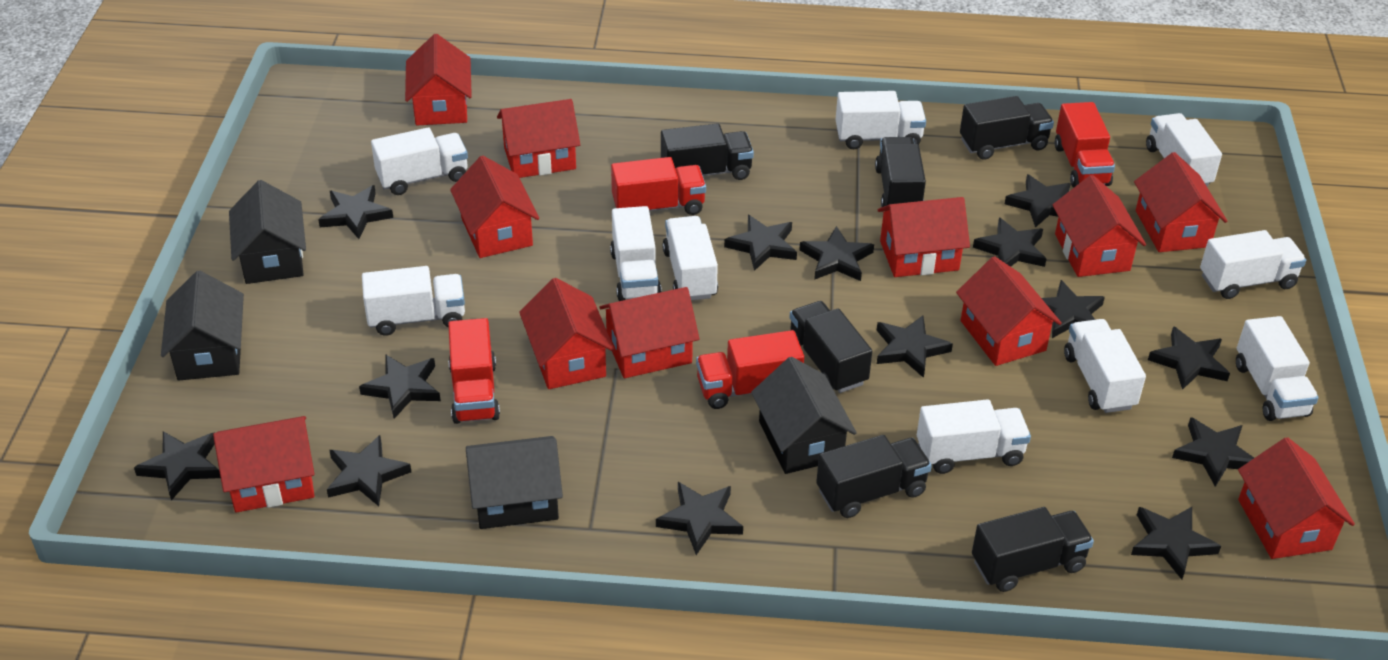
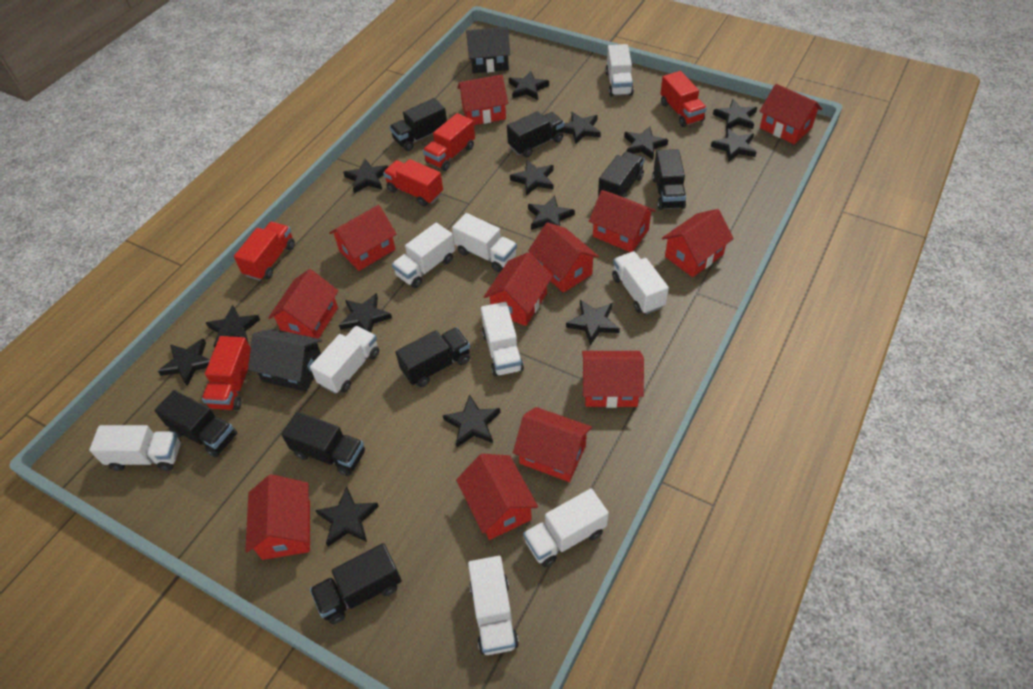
black house: [161,271,244,381] [229,180,306,284] [466,436,563,529] [751,357,857,474] = 4 -> [248,329,322,392] [466,27,510,73] = 2
black truck: [661,123,754,180] [789,301,872,393] [816,435,932,518] [875,137,926,207] [960,96,1054,160] [972,507,1094,592] = 6 -> [155,390,237,457] [281,412,365,476] [310,543,402,624] [389,98,447,151] [395,327,470,387] [507,111,564,157] [598,151,645,198] [652,149,686,210] = 8
red house: [213,416,314,512] [405,34,472,125] [450,156,539,258] [497,99,580,178] [519,278,614,389] [599,287,700,378] [878,197,970,277] [956,256,1062,366] [1052,175,1146,277] [1134,152,1227,252] [1238,437,1355,559] = 11 -> [245,474,310,560] [268,269,338,339] [329,205,396,271] [456,454,538,540] [457,75,508,125] [484,252,553,326] [513,407,592,482] [528,222,599,293] [582,351,644,408] [589,190,656,252] [662,209,734,277] [759,84,822,144] = 12
red truck: [448,318,500,424] [611,157,706,215] [696,330,804,409] [1055,102,1115,188] = 4 -> [202,336,251,410] [234,222,295,281] [383,159,443,206] [423,113,475,171] [660,71,707,127] = 5
white truck: [362,266,465,336] [371,127,468,195] [610,206,662,301] [662,216,718,301] [836,91,926,149] [917,399,1031,474] [1064,319,1146,413] [1146,113,1222,187] [1200,230,1306,299] [1236,316,1319,421] = 10 -> [89,425,181,471] [310,326,379,394] [392,223,455,288] [452,213,517,272] [468,556,519,655] [481,302,524,377] [523,488,609,567] [605,44,634,97] [612,251,669,314] = 9

